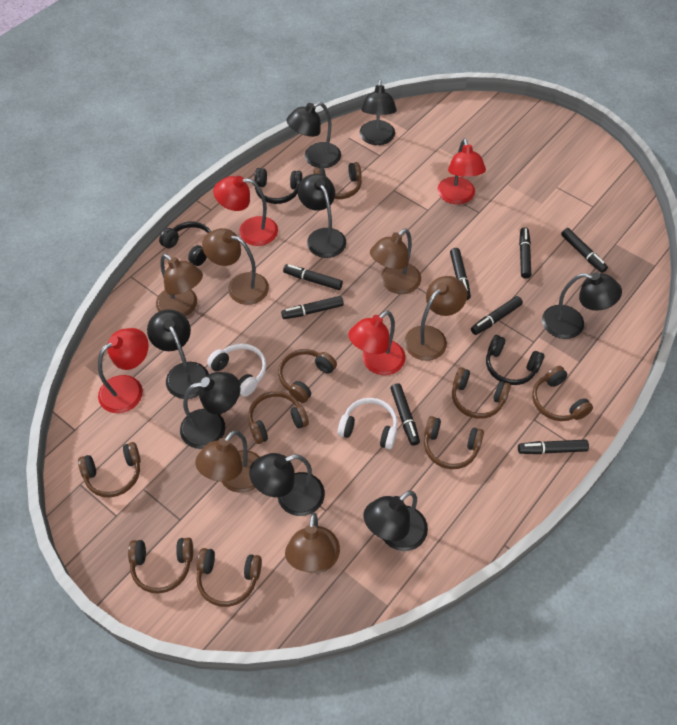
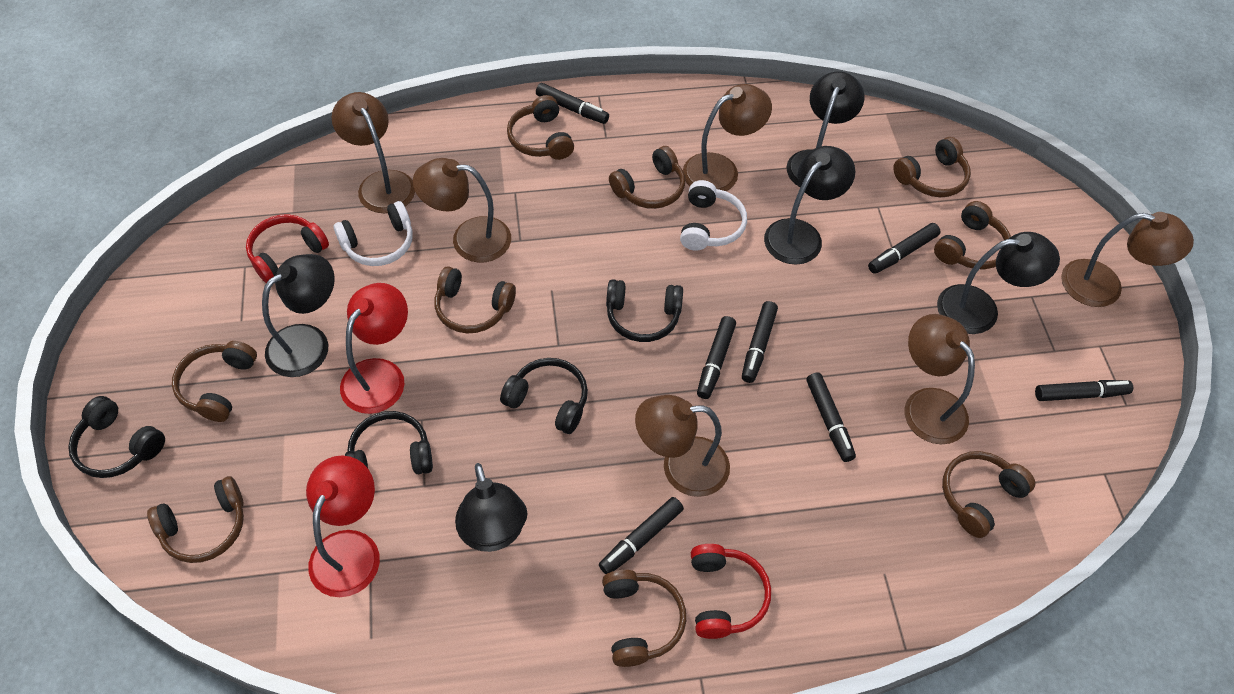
black headphones: [159,222,211,266] [254,168,302,204] [486,335,545,385] = 3 -> [68,396,165,478] [345,411,433,474] [500,358,588,434] [606,279,683,342] = 4
black lamp: [147,309,209,399] [180,372,240,449] [249,453,325,516] [287,102,341,168] [297,174,346,258] [360,80,397,145] [364,491,428,551] [542,273,622,339] = 8 -> [262,254,335,377] [455,463,528,552] [764,146,855,265] [786,71,864,187] [937,232,1060,334] = 5
black marker: [281,296,344,319] [283,264,343,290] [390,383,420,446] [450,248,471,300] [471,296,523,335] [518,439,589,454] [519,227,531,279] [561,228,608,273] = 8 -> [536,83,609,124] [599,497,684,574] [697,316,736,399] [742,301,778,383] [806,372,856,462] [868,223,941,274] [1035,380,1133,401] = 7
red headphones: none = 0 -> [246,214,329,283] [691,544,771,639] = 2
red lamp: [98,328,149,413] [213,176,278,246] [348,310,406,375] [437,138,486,204] = 4 -> [306,455,380,597] [340,283,408,414] = 2

